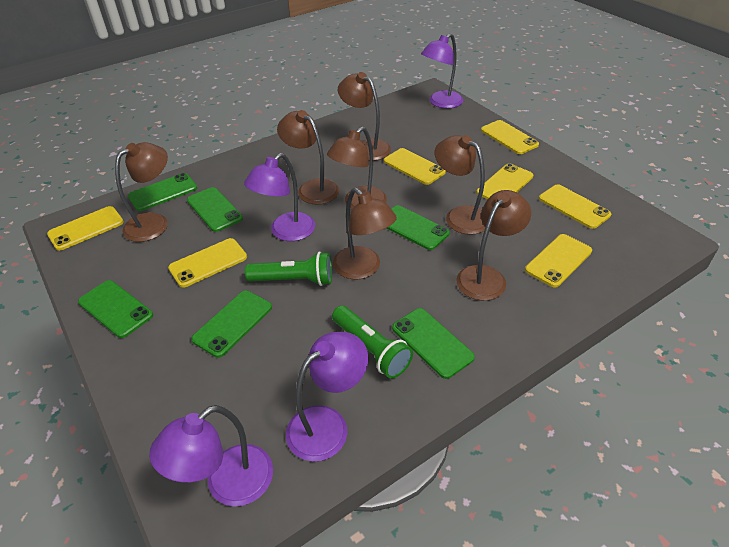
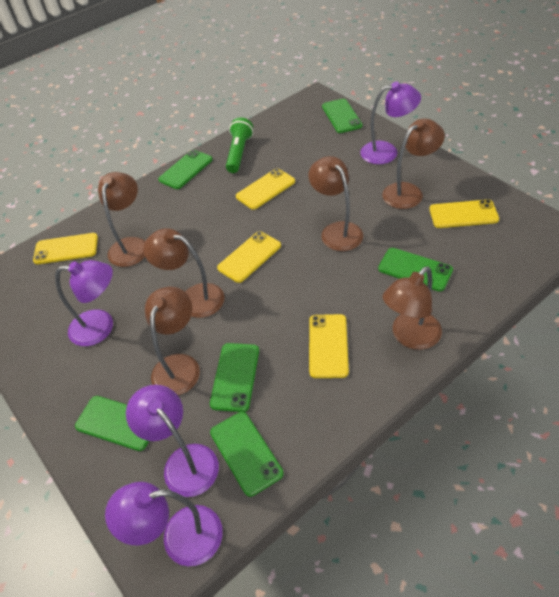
brown lamp: [115,142,168,242] [277,110,339,205] [327,127,387,209] [333,188,397,280] [338,72,391,161] [435,135,485,235] [456,190,531,301] = 7 -> [98,172,145,267] [143,228,225,318] [145,287,200,395] [308,156,363,251] [382,119,445,209] [383,266,442,350] = 6
green flashlight: [245,252,332,286] [332,306,413,378] = 2 -> [226,117,253,173] = 1
yellow phone: [47,206,124,251] [168,238,247,288] [384,148,446,185] [476,163,533,199] [481,120,539,154] [525,234,592,288] [539,184,611,229] = 7 -> [33,233,98,265] [217,231,281,283] [236,168,295,210] [309,314,349,378] [429,199,499,228] = 5

